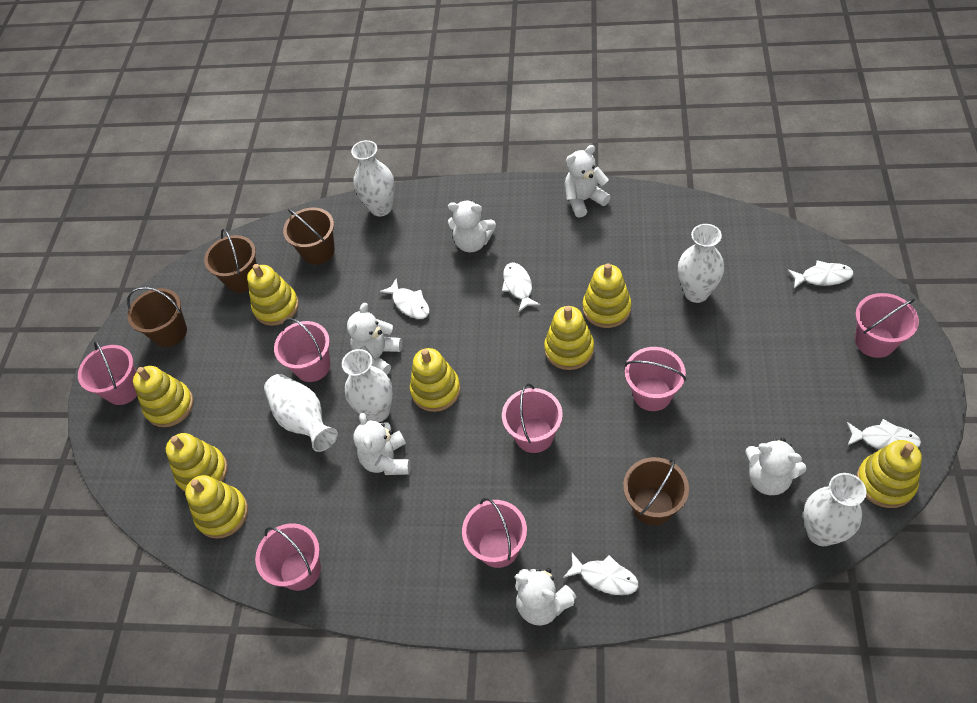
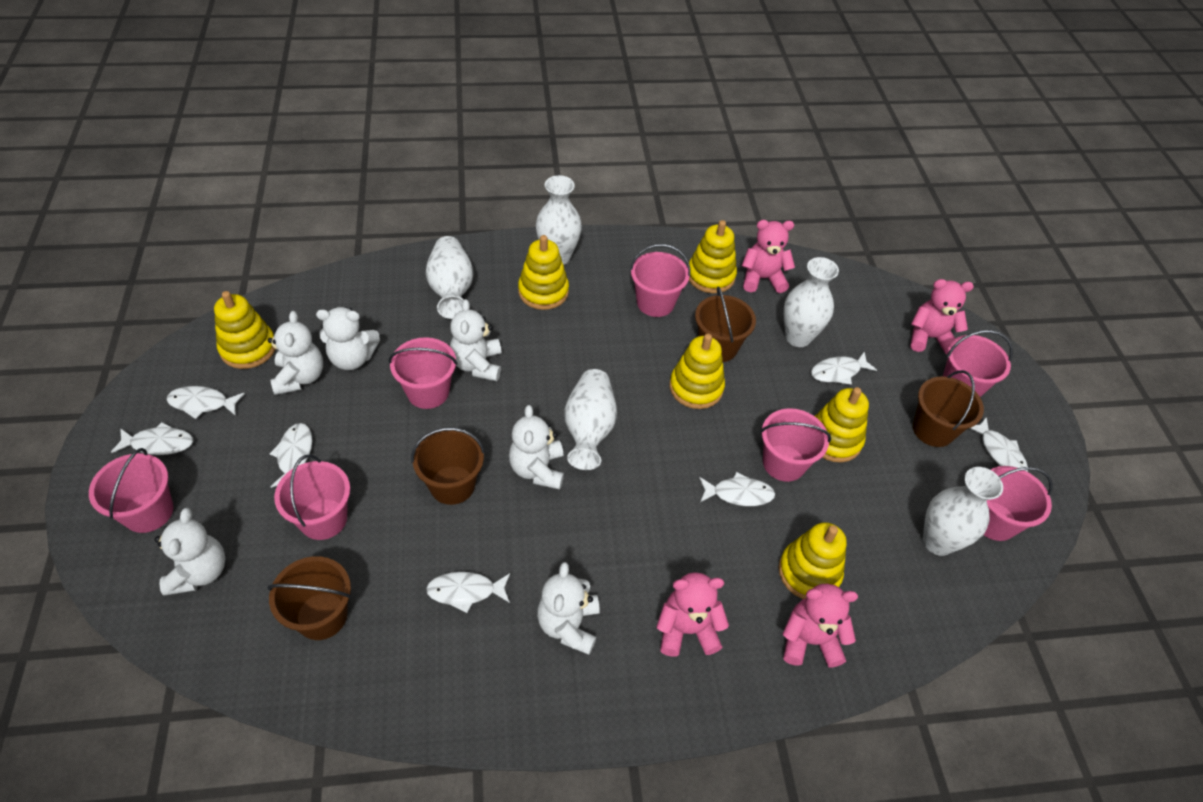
pink teddy bear: none = 0 -> [656,572,729,657] [742,220,795,293] [782,584,858,668] [911,279,974,355] = 4
white fish: [380,278,430,319] [502,263,540,312] [563,553,639,595] [788,260,853,289] [847,419,921,449] = 5 -> [111,422,193,455] [167,386,245,419] [270,423,312,488] [426,572,510,613] [699,472,775,506] [811,351,877,385] [970,417,1028,472] = 7
yellow stacking toy: [133,366,194,427] [166,433,228,492] [185,475,248,539] [247,264,299,326] [410,348,461,412] [544,306,594,370] [583,263,631,328] [857,440,922,508] = 8 -> [214,291,275,369] [518,235,569,310] [670,334,725,409] [689,220,737,293] [778,522,847,599] [815,387,869,462] = 6

